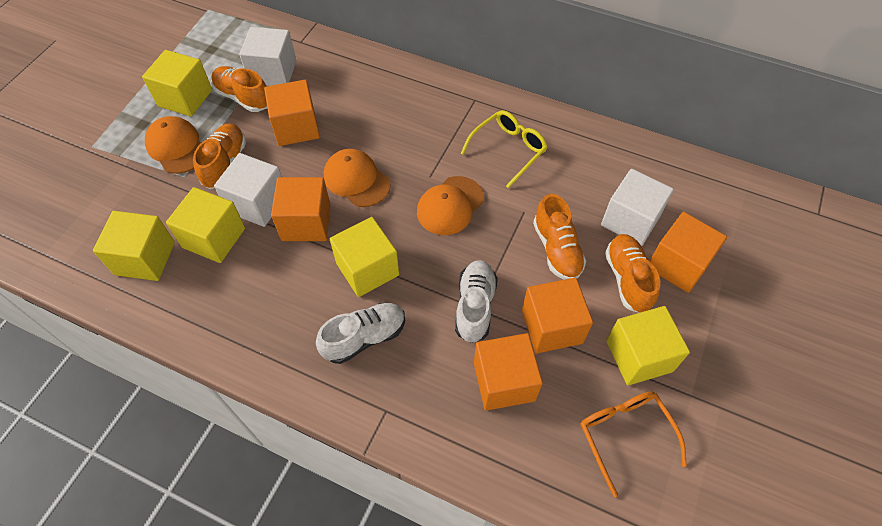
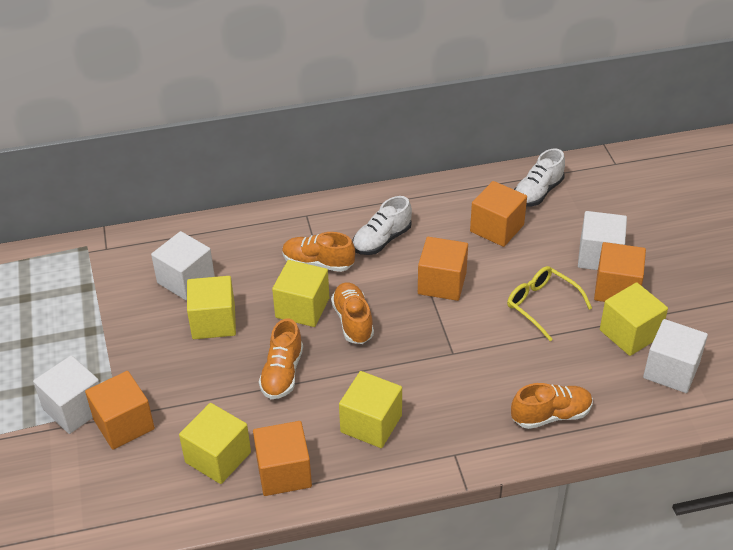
orange cap: [145,116,201,174] [324,149,391,207] [417,176,484,235] = 3 -> none = 0
orange glasses: [580,391,687,497] = 1 -> none = 0
white cube: [214,153,282,227] [239,27,297,86] [601,169,674,246] = 3 -> [33,355,100,434] [151,231,215,301] [578,211,627,270] [643,319,708,393] = 4

